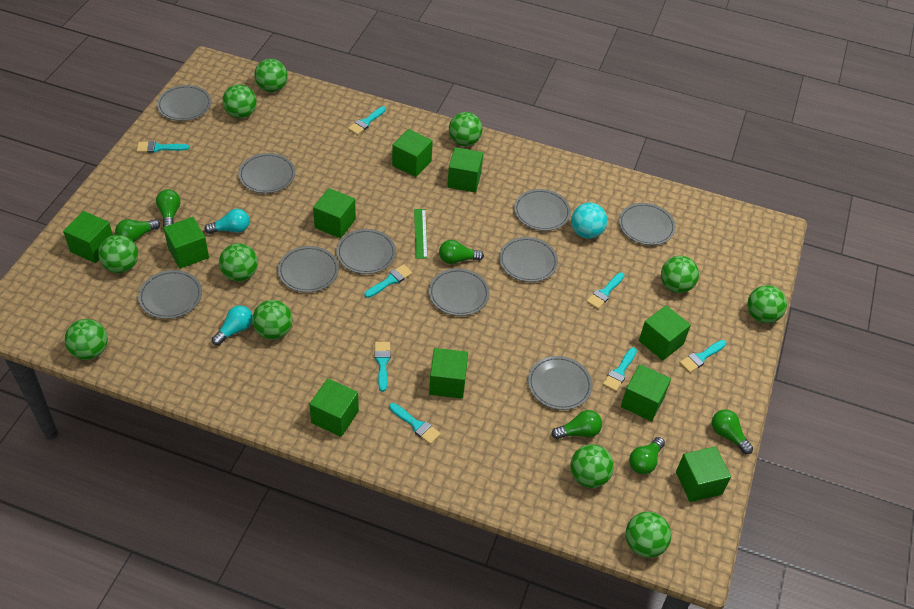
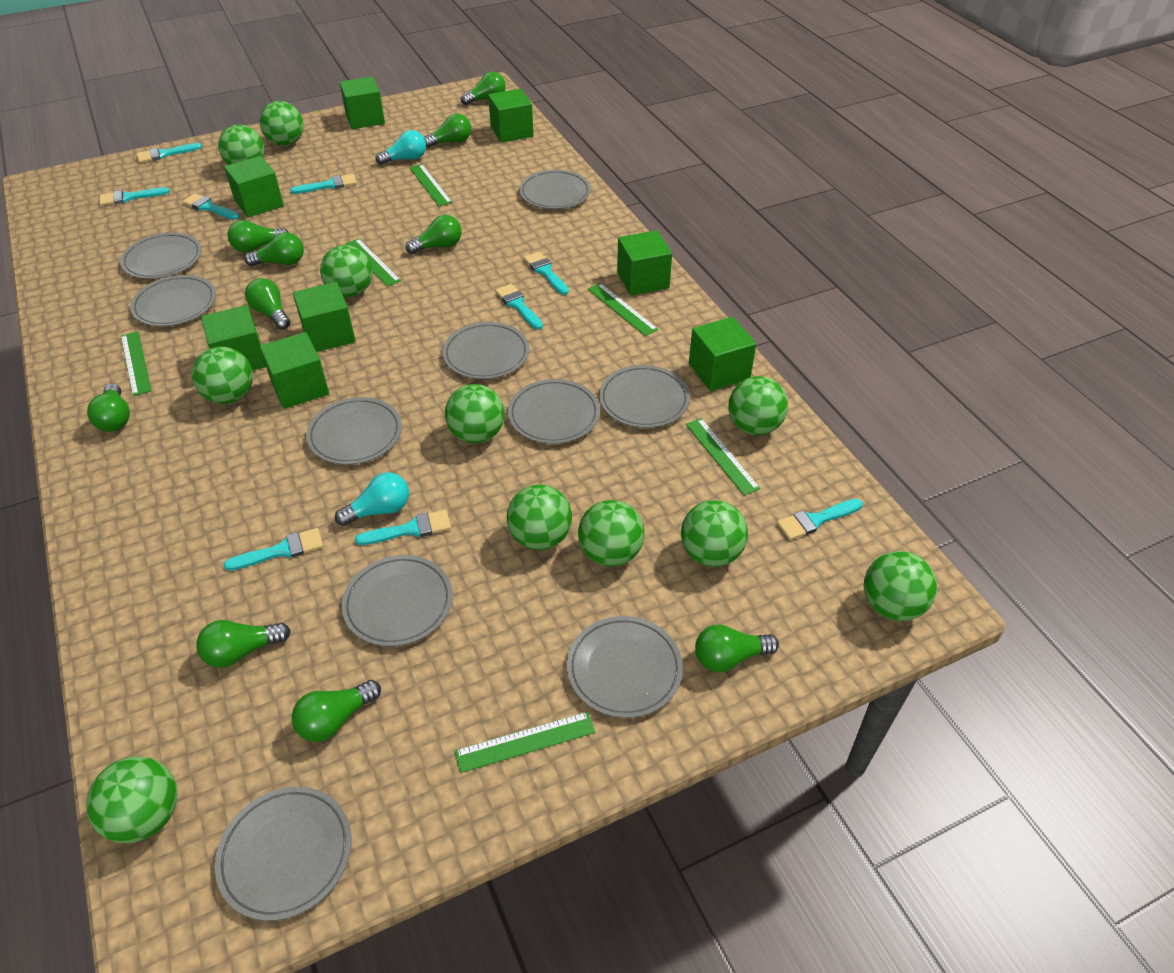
green cube: [63,211,113,263] [163,217,209,269] [309,378,359,437] [313,188,356,238] [392,129,433,177] [429,348,468,399] [447,147,483,193] [621,364,671,421] [639,305,691,361] [676,446,731,502] = 10 -> [201,305,266,371] [224,156,284,217] [260,332,329,409] [293,282,356,352] [339,76,385,129] [488,89,534,143] [617,230,672,296] [689,317,756,391] = 8
green light bulb: [115,219,160,242] [156,189,180,227] [439,240,484,264] [552,410,602,439] [629,437,665,474] [712,409,753,454] = 6 -> [87,383,130,431] [196,620,291,668] [228,220,288,252] [244,232,304,266] [245,278,290,330] [292,680,381,742] [406,215,462,254] [424,113,471,148] [461,72,506,105] [695,624,779,672] = 10
green ruler: [414,209,428,259] = 1 -> [121,331,151,396] [345,239,401,287] [409,164,452,206] [455,712,595,773] [588,283,658,336] [686,418,760,495] = 6
turquoise ball: [571,203,608,239] = 1 -> none = 0
turquoise brush: [137,141,189,153] [348,106,386,135] [365,264,412,298] [375,342,391,392] [389,403,441,444] [586,272,624,309] [603,347,637,391] [680,340,726,373] = 8 -> [100,187,170,206] [136,143,202,163] [182,193,240,220] [224,528,323,571] [290,174,357,194] [355,510,451,545] [495,284,543,330] [524,252,569,295] [777,499,863,540] = 9

